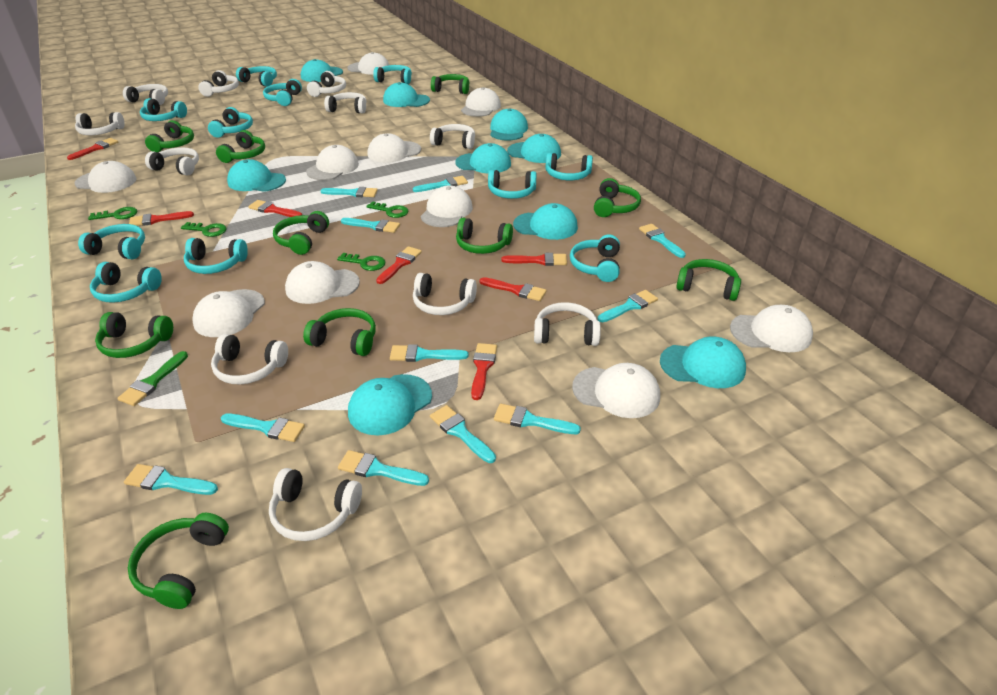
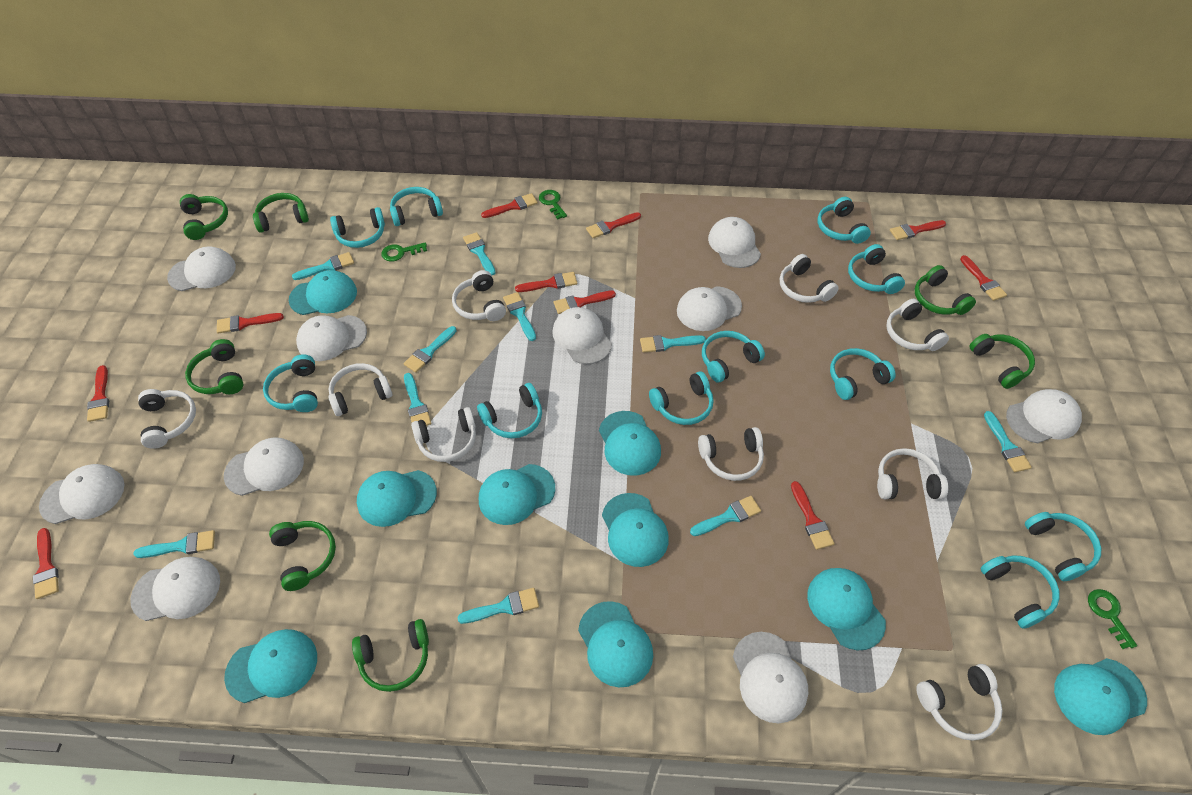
green brush: [118,351,188,406] = 1 -> none = 0
green headphones: [95,312,173,358] [128,513,229,609] [145,120,194,152] [216,130,265,163] [273,211,329,255] [303,308,376,356] [431,74,470,94] [456,218,513,254] [594,178,641,217] [676,259,741,301] = 10 -> [180,194,228,240] [185,339,243,394] [253,193,309,233] [269,521,336,591] [352,619,429,692] [915,265,976,315] [969,334,1035,389] = 7
green key: [88,207,137,220] [181,222,227,237] [337,253,386,271] [367,201,409,218] = 4 -> [381,242,427,262] [539,190,567,219] [1088,589,1137,649] = 3
red brush: [67,138,118,160] [129,211,194,226] [248,200,302,217] [376,246,422,284] [471,343,497,400] [480,277,547,301] [502,253,567,266] = 7 -> [33,528,59,599] [87,365,109,422] [217,313,284,334] [481,193,538,218] [515,272,577,292] [554,290,616,314] [586,212,641,238] [791,481,835,550] [890,220,946,240] [960,255,1007,301] = 10
turquoise brush: [124,464,218,495] [221,414,305,442] [320,187,378,197] [338,450,429,486] [341,218,400,233] [390,344,468,362] [413,176,468,192] [430,405,496,463] [494,404,581,434] [598,290,658,322] [639,224,686,258] = 11 -> [133,530,215,558] [292,252,354,280] [404,326,456,373] [404,373,431,426] [457,588,539,624] [463,232,496,275] [503,292,536,341] [640,335,706,353] [690,496,761,536] [984,411,1032,472] = 10
white headphones: [75,112,125,135] [123,84,168,105] [145,147,199,175] [198,70,239,97] [211,334,288,385] [269,468,362,541] [307,71,346,97] [324,92,367,114] [413,273,477,315] [430,124,475,149] [534,302,601,346] = 11 -> [138,389,196,449] [329,363,393,416] [411,407,476,462] [452,270,506,321] [698,427,764,481] [780,254,839,303] [877,448,948,499] [886,299,949,351] [916,664,1002,741] = 9

